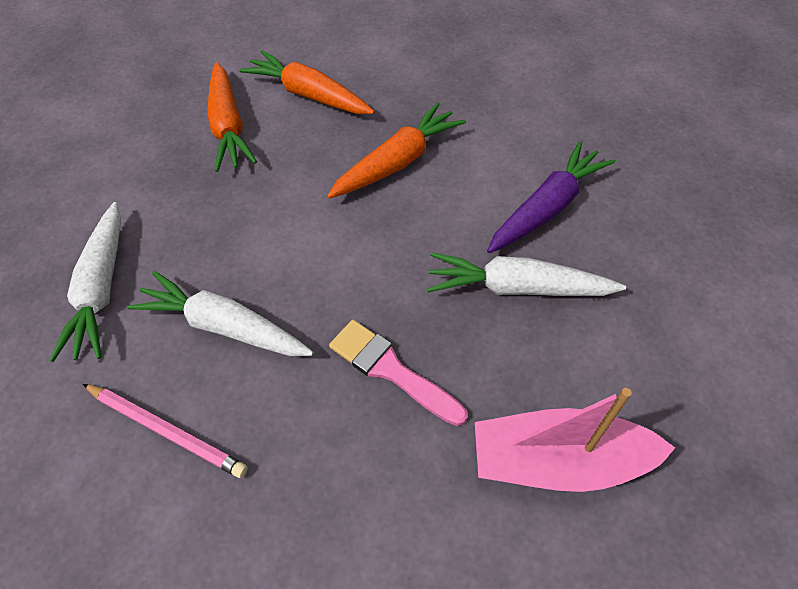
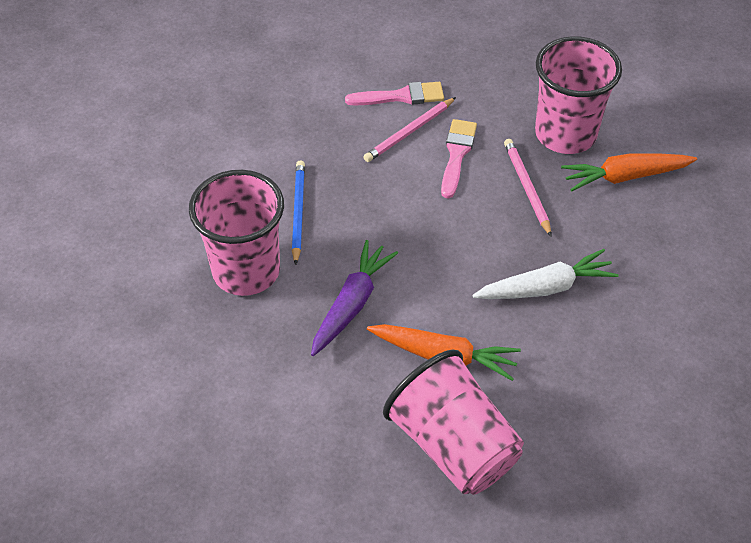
blue pencil: none = 0 -> [292,160,305,265] = 1
orange carrot: [207,62,257,172] [239,50,375,114] [327,102,466,198] = 3 -> [367,324,521,381] [561,153,697,192] = 2
pink boat: [475,388,675,492] = 1 -> none = 0
pink brush: [329,320,468,426] = 1 -> [345,82,444,106] [441,119,477,199] = 2
pink cup: none = 0 -> [189,170,284,296] [383,350,524,495] [535,36,622,154] = 3
pink pencil: [83,384,248,478] = 1 -> [363,97,456,162] [504,139,552,237] = 2
white carrot: [49,202,121,362] [127,271,313,356] [427,252,626,296] = 3 -> [472,249,619,299] = 1

